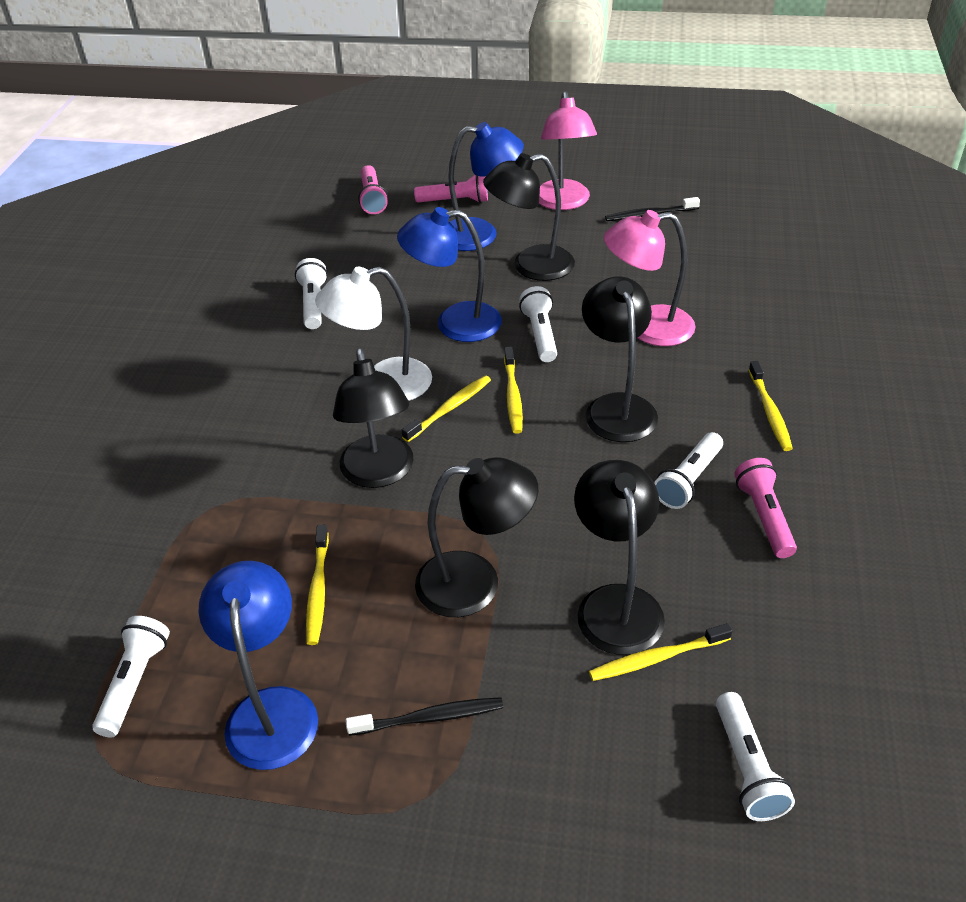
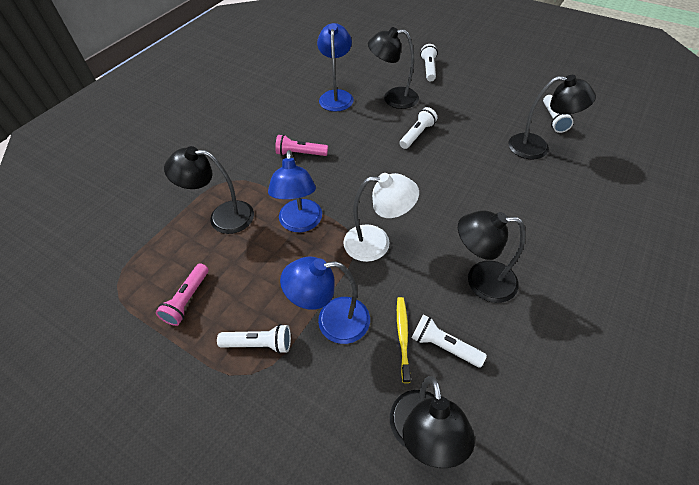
black toothbrush: [345,697,503,736] [605,197,700,221] = 2 -> none = 0
pink flashlight: [358,165,388,214] [414,175,488,203] [734,458,797,558] = 3 -> [156,263,209,326] [275,134,328,156] = 2
pink lamp: [539,91,597,210] [604,210,696,346] = 2 -> none = 0
yellow toothbrush: [306,524,329,645] [402,376,491,442] [504,347,523,434] [589,623,732,681] [749,361,793,451] = 5 -> [397,297,410,383] = 1

